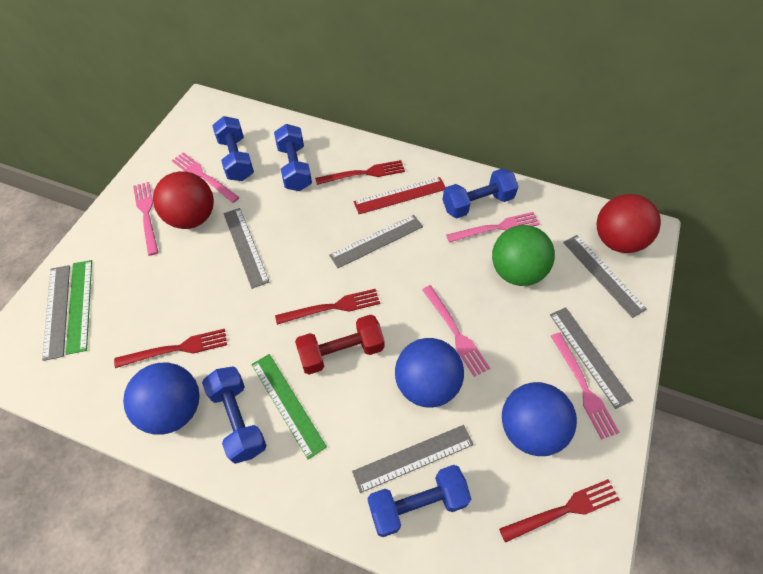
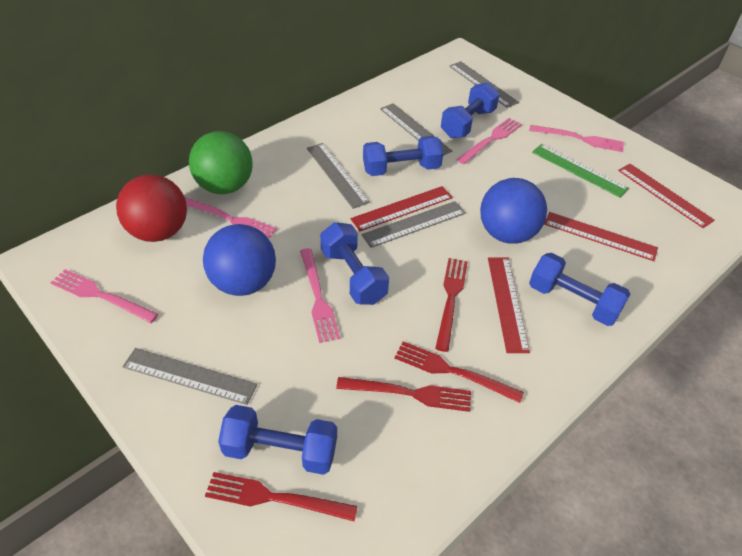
blue ball: [123,363,200,435] [395,338,464,408] [502,382,577,456] = 3 -> [203,224,276,296] [480,178,547,244] = 2
green ruler: [66,260,92,355] [251,354,327,459] = 2 -> [532,144,629,197] = 1
grey ruler: [42,265,70,361] [223,208,269,289] [329,215,423,268] [352,425,474,493] [550,307,633,409] [563,235,647,318] = 6 -> [123,348,257,405] [307,143,370,209] [361,201,466,248] [380,103,452,156] [449,61,519,108] = 5
red ball: [153,171,214,229] [597,194,661,253] = 2 -> [116,174,187,242] = 1
red dumbbell: [295,315,384,375] = 1 -> none = 0
red ruler: [353,177,446,214] = 1 -> [351,186,453,231] [488,257,530,353] [544,212,658,261] [618,164,715,228] = 4

